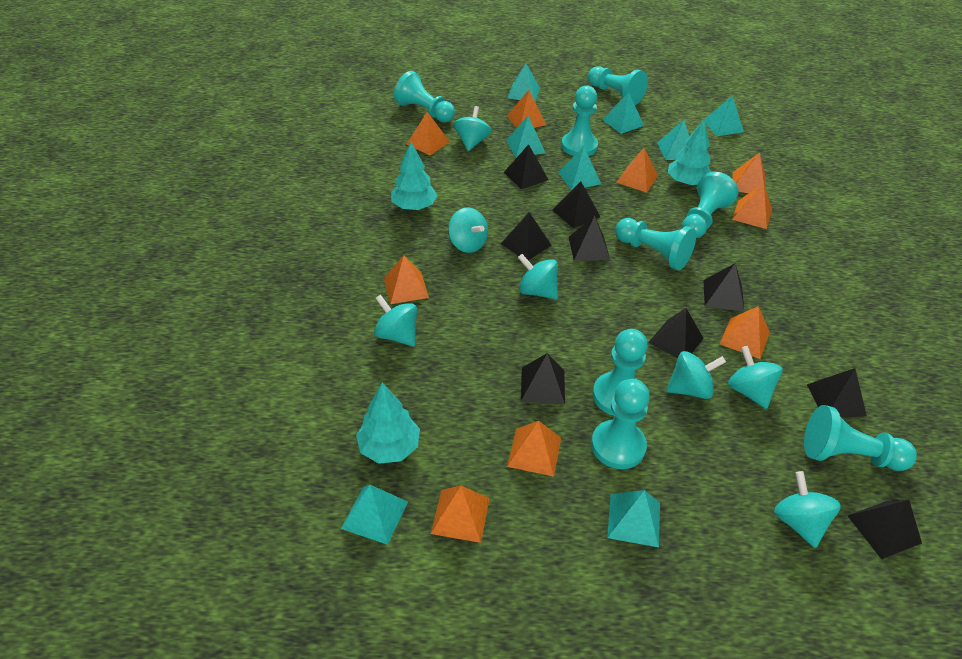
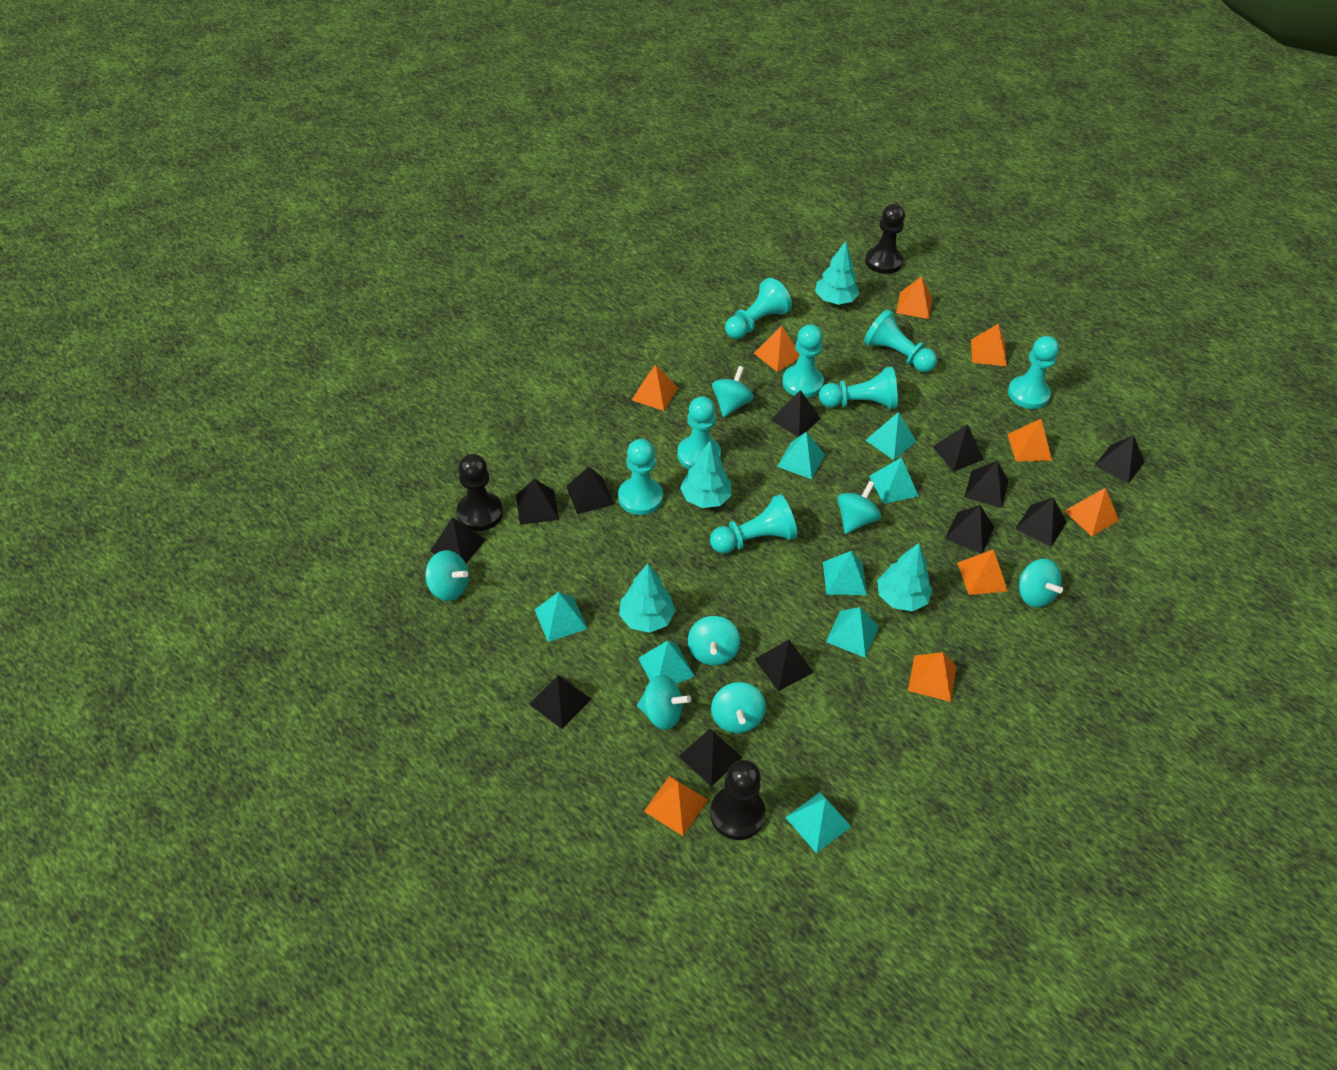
black pawn: none = 0 -> [456,454,503,531] [710,760,765,840] [865,204,905,274] = 3
black pyramid: [501,212,551,260] [504,144,549,189] [521,353,565,404] [553,182,600,229] [569,216,610,261] [648,308,704,358] [703,263,744,312] [807,368,867,418] [848,500,922,559] = 9 -> [430,517,485,563] [516,479,559,525] [529,675,591,729] [566,467,614,514] [679,729,743,786] [755,640,814,691] [771,390,821,437] [932,424,984,471] [945,505,994,554] [964,461,1009,508] [1015,497,1067,547] [1094,435,1145,484] = 12
turquoise tree: [356,382,420,464] [391,142,437,210] [668,120,711,186] = 3 -> [619,564,675,633] [680,441,732,508] [815,241,859,305] [877,543,933,611] = 4

